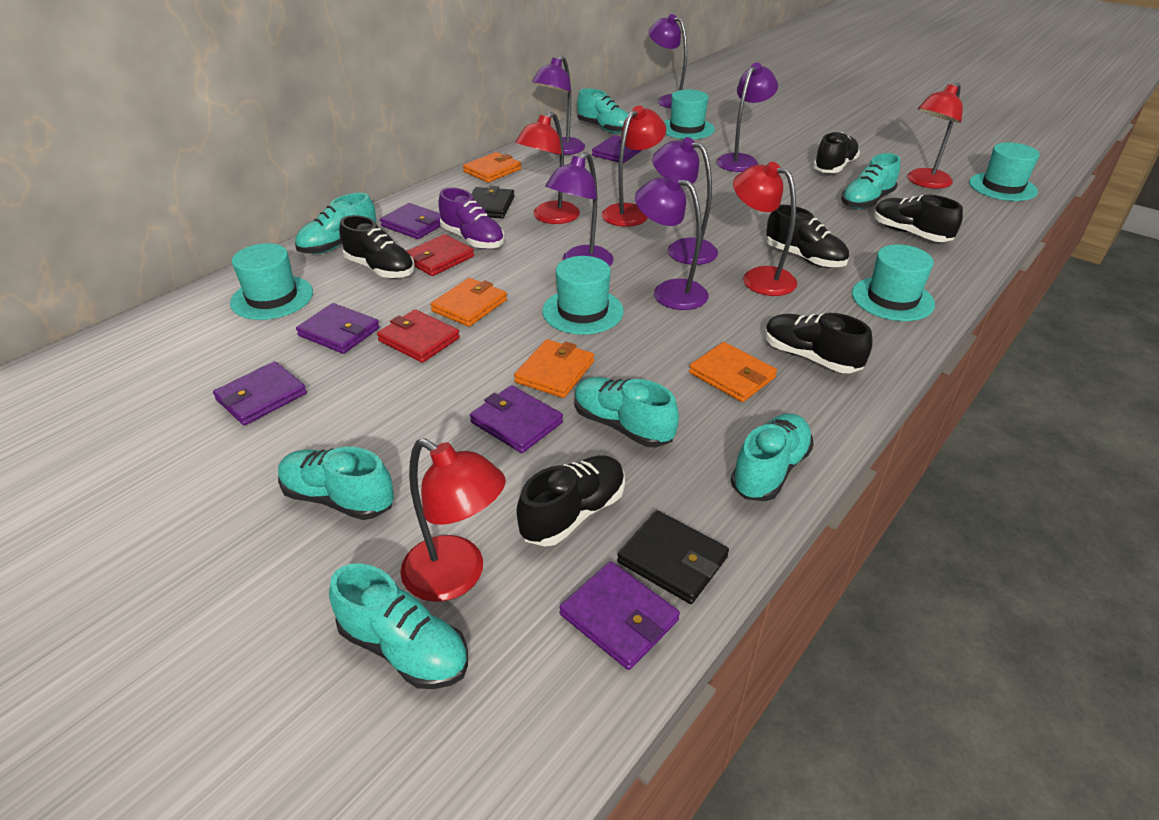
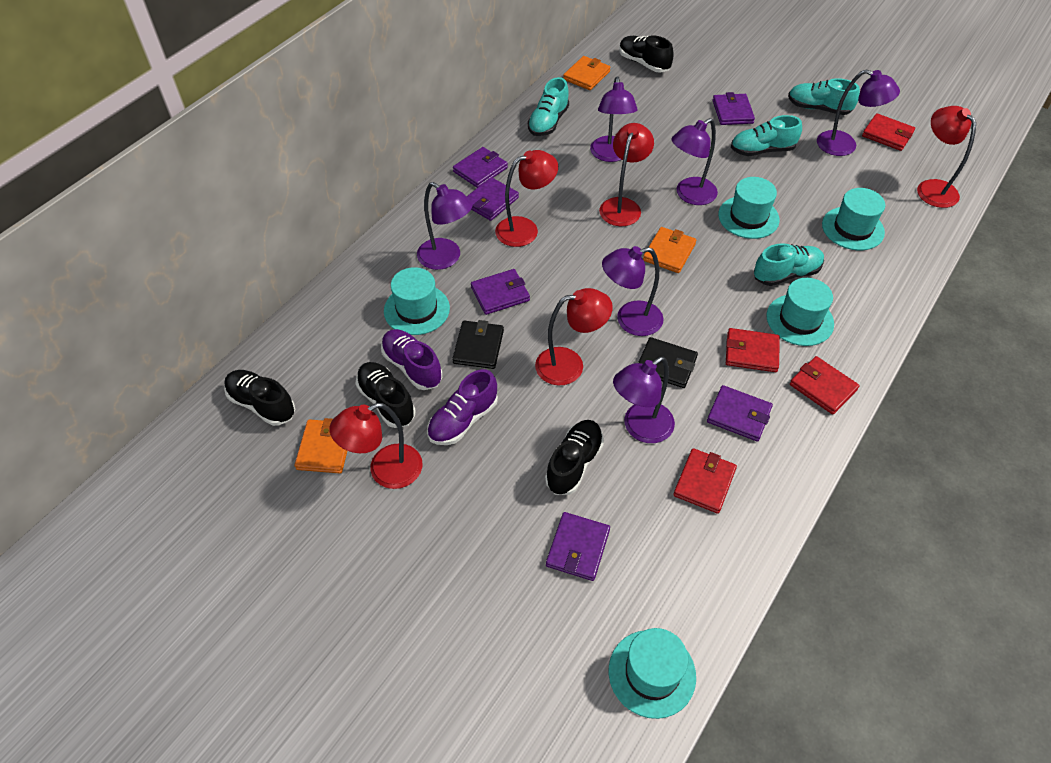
black shoe: [339,215,415,278] [517,455,625,546] [765,313,873,373] [766,205,849,268] [813,132,860,173] [874,195,963,242] = 6 -> [224,370,295,426] [356,362,416,428] [545,420,604,495] [619,35,673,73] = 4
orange wallet: [430,278,507,327] [463,152,521,183] [514,339,594,398] [689,342,777,402] = 4 -> [295,418,347,473] [563,56,611,90] [643,227,696,273] = 3
purple shoe: [438,188,505,249] = 1 -> [381,329,442,390] [427,369,498,445] = 2
red wallet: [377,309,460,363] [407,234,474,276] = 2 -> [673,448,737,514] [726,328,780,372] [790,356,860,415] [862,113,915,151] = 4
turquoise shoe: [278,447,394,520] [295,193,376,254] [329,563,468,689] [575,377,679,447] [577,88,629,133] [731,413,814,501] [841,153,900,209] = 7 -> [528,77,569,136] [731,115,802,156] [754,243,824,286] [788,78,860,115] = 4

